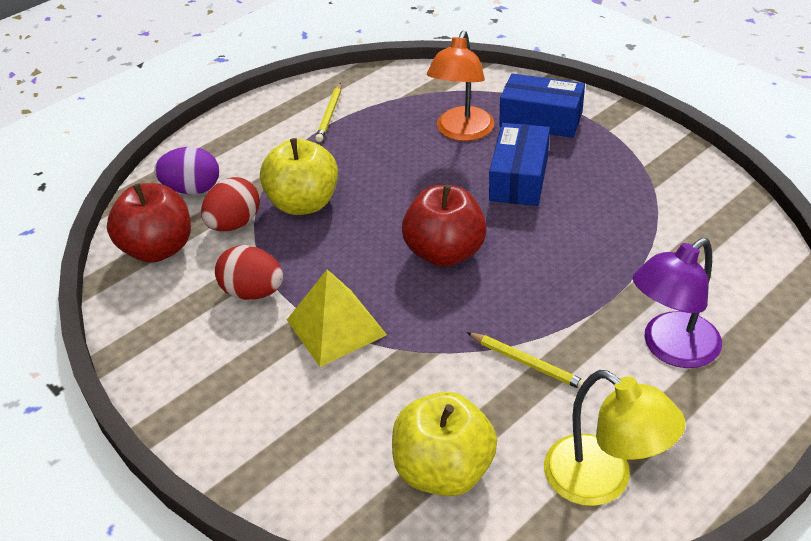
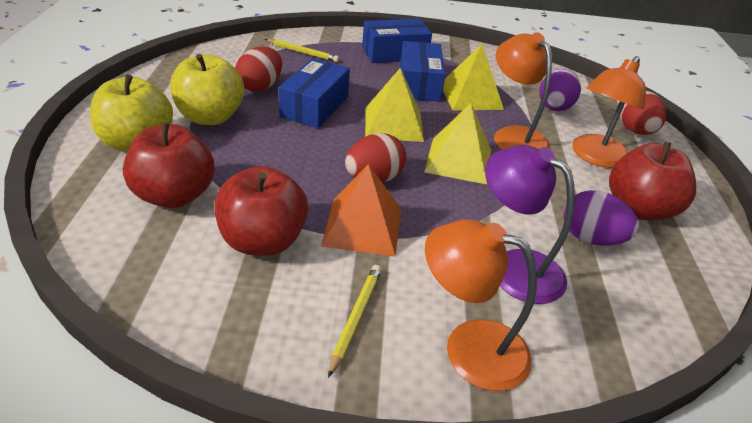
blue box: [489,123,550,206] [499,73,585,138] = 2 -> [279,58,350,128] [362,19,432,63] [400,41,445,102] = 3
orange lamp: [427,31,494,141] = 1 -> [425,220,537,391] [494,32,552,150] [572,56,646,168] = 3
orange pyramid: none = 0 -> [321,164,401,257] = 1
purple egg: [154,147,219,194] = 1 -> [539,69,581,111] [563,190,639,246] = 2
red apple: [107,183,191,263] [402,185,487,267] = 2 -> [123,122,215,208] [214,166,308,255] [609,142,696,220] = 3
red egg: [201,177,260,231] [215,245,283,300] = 2 -> [235,46,282,92] [345,133,406,182] [620,91,666,135] = 3
yellow lamp: [544,370,685,506] = 1 -> none = 0
yellow pyramid: [287,269,387,367] = 1 -> [365,68,424,142] [424,103,491,184] [443,44,504,111] = 3

